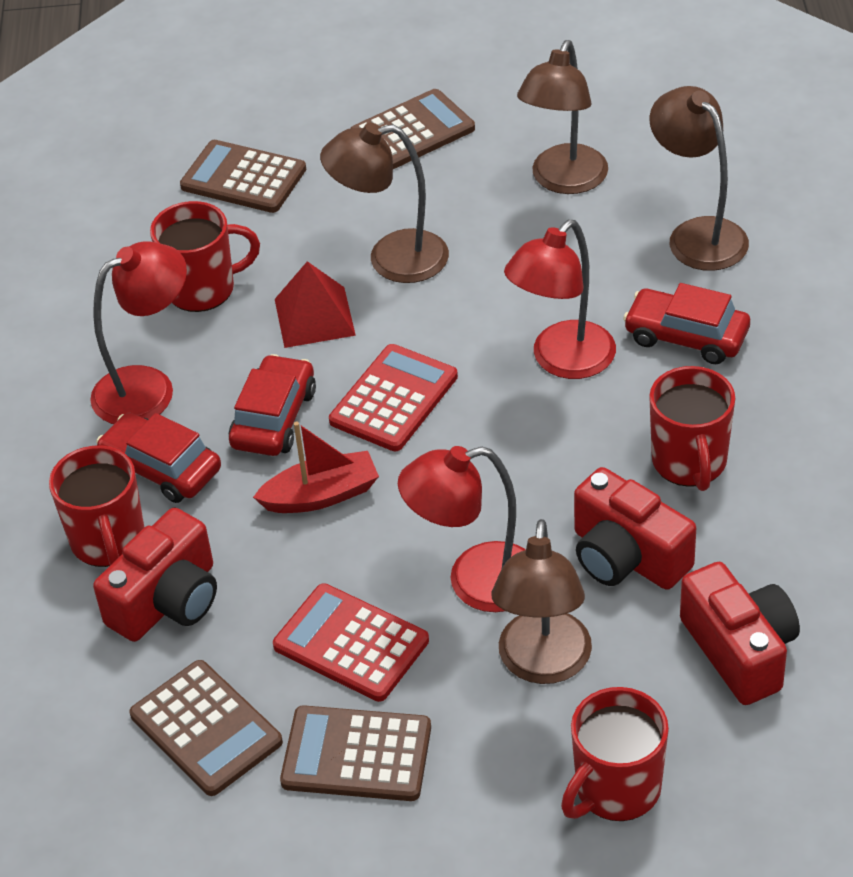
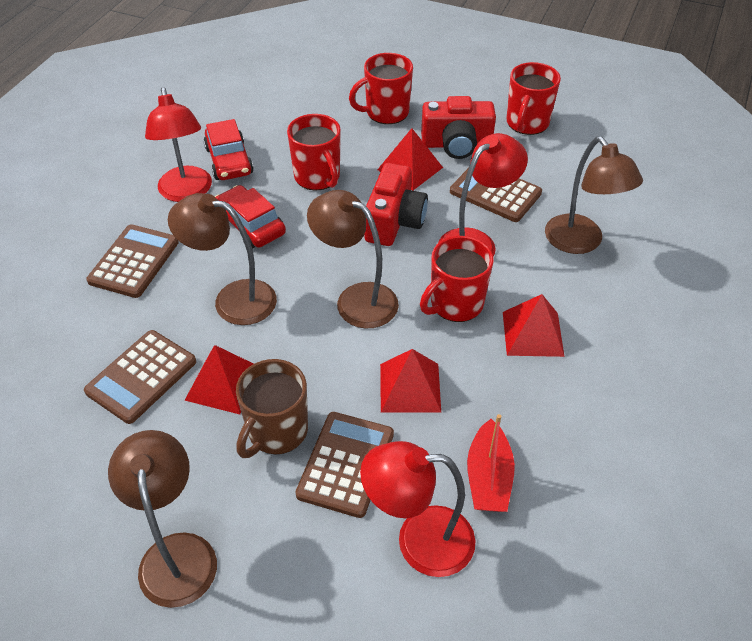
brown mug: none = 0 -> [236,359,308,458] = 1
red calculator: [273,583,429,702] [329,344,458,451] = 2 -> none = 0
red camera: [93,508,217,642] [574,467,696,590] [680,562,800,705] = 3 -> [364,163,428,246] [421,96,496,159] = 2
red car: [96,412,221,503] [229,354,316,456] [623,283,750,364] = 3 -> [204,119,254,180] [215,185,286,249] = 2
red pyramid: [275,261,356,348] = 1 -> [185,345,253,414] [377,128,443,191] [380,349,441,413] [503,294,565,357] = 4

